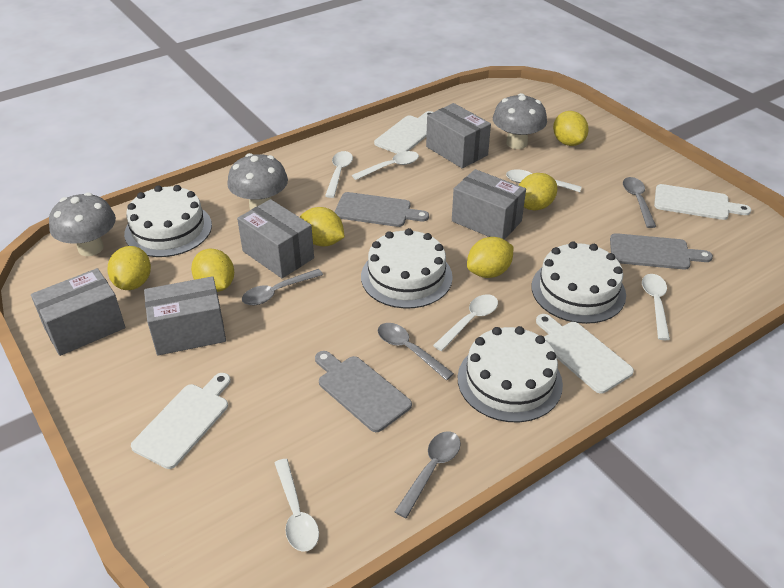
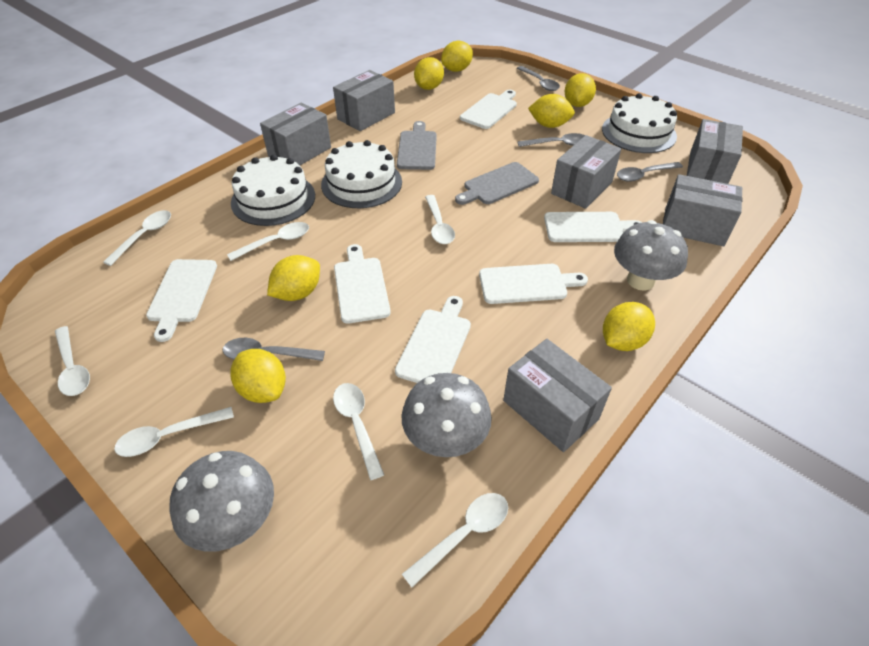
grey box: [31,268,125,356] [144,276,226,355] [237,199,314,278] [426,103,491,168] [452,169,526,240] = 5 -> [260,103,331,165] [333,70,395,131] [503,339,612,452] [551,135,621,209] [663,174,743,246] [687,119,743,184] = 6
grey cutting board: [315,351,412,432] [334,192,429,227] [610,233,713,270] = 3 -> [397,121,437,170] [455,162,539,205] = 2
white cake: [124,185,212,257] [361,228,453,308] [458,326,563,422] [531,241,626,324] = 4 -> [231,154,315,226] [321,140,402,208] [602,93,677,153] = 3
white cutting board: [131,373,231,469] [374,111,433,154] [536,314,634,394] [654,184,751,220] = 4 -> [146,259,217,342] [334,244,391,324] [395,296,471,383] [460,90,517,129] [479,264,588,304] [544,212,642,242] = 6
white spoon: [275,459,319,552] [325,151,353,198] [352,151,419,180] [433,294,498,351] [506,169,581,192] [642,274,670,340] = 6 -> [55,326,90,396] [103,210,171,266] [114,407,234,457] [227,222,309,261] [333,383,384,480] [402,493,508,587] [425,195,455,244] = 7
yellow lemon: [107,246,151,290] [191,249,234,292] [300,207,345,246] [467,237,514,278] [519,173,557,210] [553,111,589,146] = 6 -> [231,349,286,403] [267,255,320,301] [414,57,444,90] [441,41,473,72] [528,94,575,128] [565,73,596,107] [603,302,655,351] = 7

